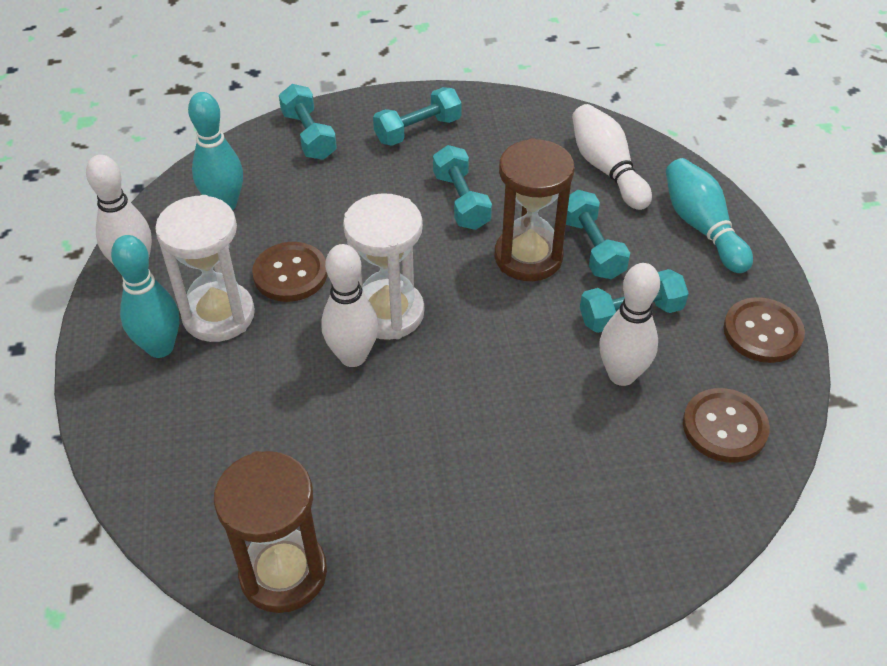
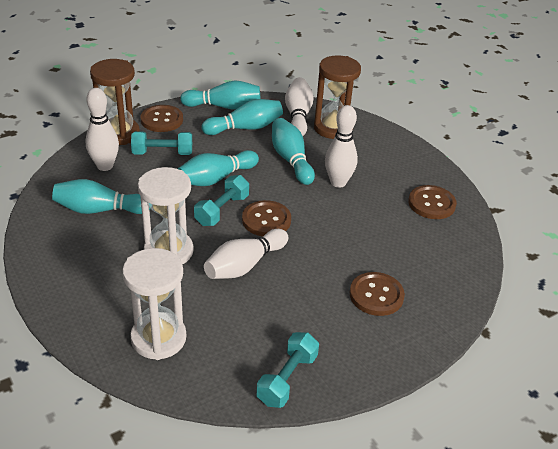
brown button: [252,242,327,302] [683,388,770,463] [724,297,805,363] = 3 -> [141,105,183,132] [242,200,291,237] [350,272,405,316] [408,185,457,219] = 4
turquoise bowling pin: [111,235,179,358] [188,92,243,210] [666,158,753,273] = 3 -> [52,179,150,214] [178,150,259,186] [180,80,260,109] [202,99,283,135] [272,118,315,185] = 5
turquoise dumbbell: [279,84,337,160] [373,87,462,146] [433,145,492,230] [566,190,630,279] [580,269,689,333] = 5 -> [131,131,192,155] [194,175,249,226] [256,332,319,408] = 3

